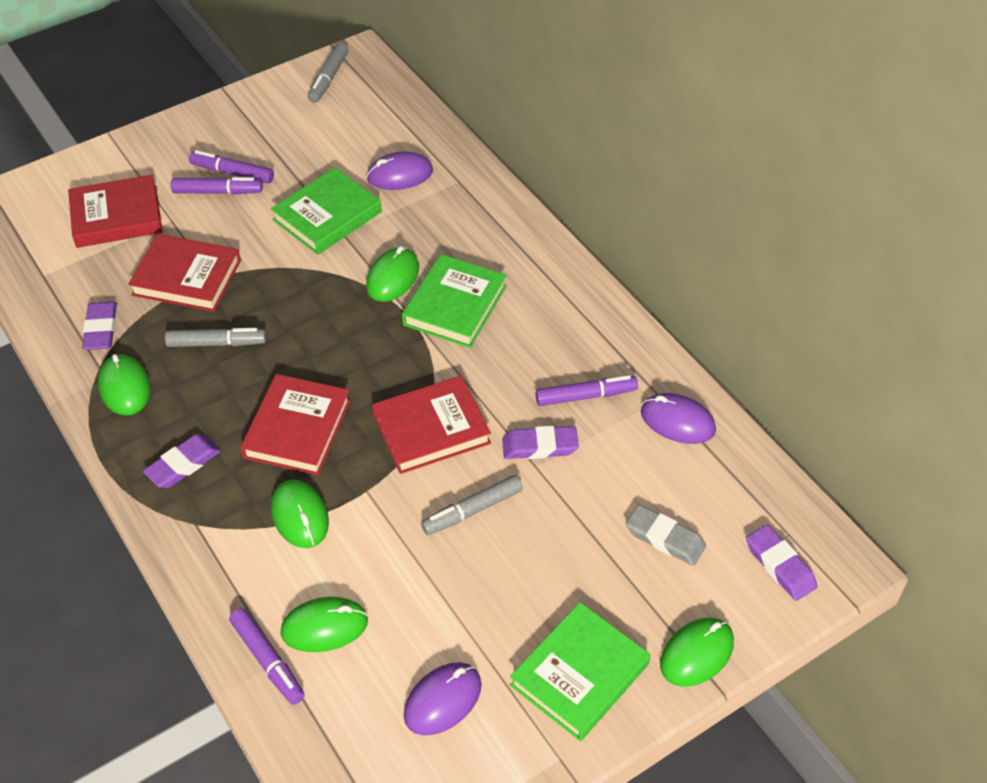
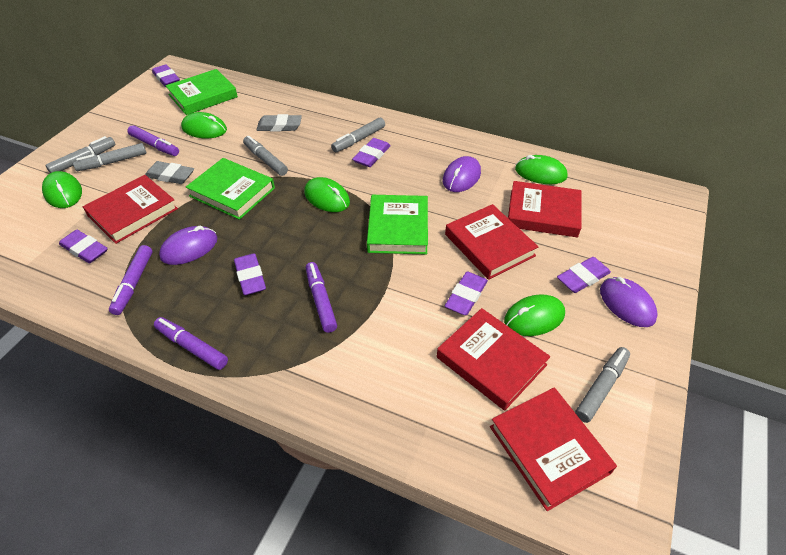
grey eraser: [626,505,706,566] = 1 -> [145,161,194,184] [257,114,302,132] = 2
grey marker: [165,328,266,347] [308,43,348,103] [421,475,523,535] = 3 -> [45,136,116,173] [73,143,146,171] [243,136,288,176] [331,117,385,152] [575,347,630,423] = 5
purple eraser: [82,302,117,350] [143,434,221,488] [502,426,579,459] [746,525,817,601] = 4 -> [59,230,108,263] [152,64,180,87] [234,253,266,295] [352,138,391,167] [445,271,488,315] [557,257,611,293] = 6
red book: [68,175,163,248] [128,234,241,312] [240,374,351,475] [372,376,491,474] = 4 -> [83,175,178,244] [437,308,550,411] [445,204,539,280] [490,388,617,511] [508,181,582,238] = 5

